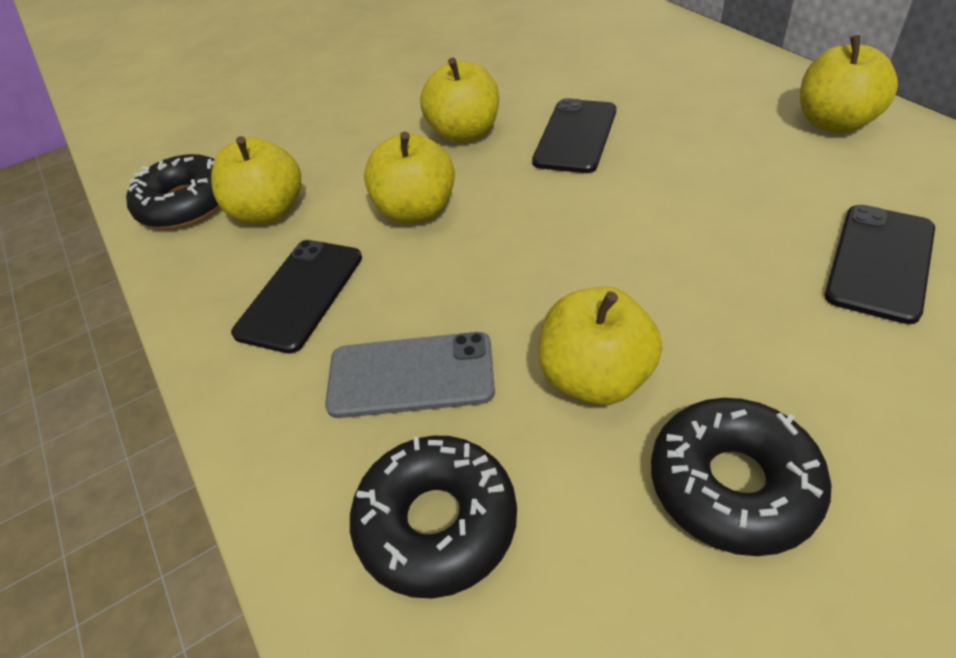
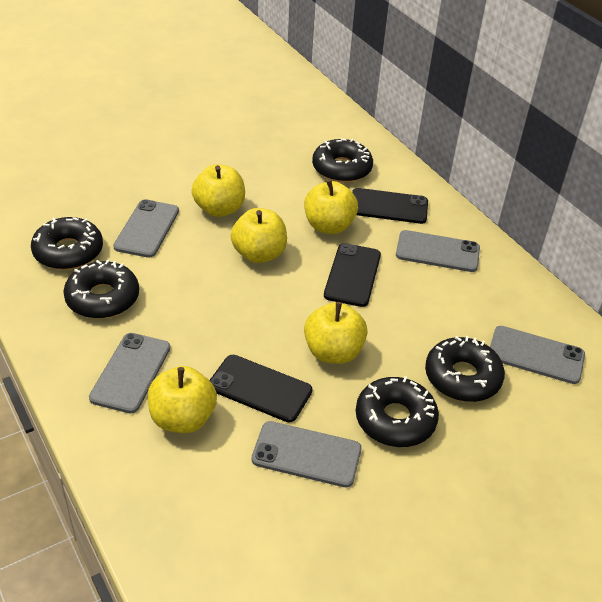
black donut: [126,154,220,229] [350,436,517,599] [651,398,831,556] = 3 -> [31,217,103,270] [63,260,139,319] [312,139,373,183] [356,376,439,447] [425,336,505,402] = 5
grey phone: [325,332,495,418] = 1 -> [89,333,170,413] [113,199,179,258] [252,421,362,487] [396,230,480,272] [490,326,585,384] = 5

